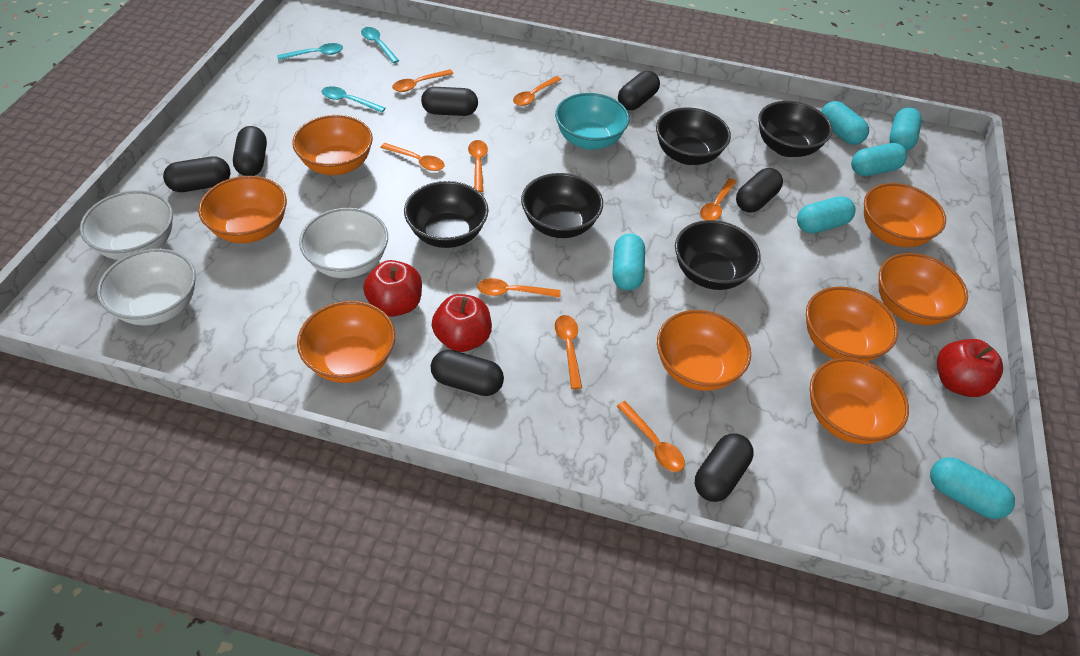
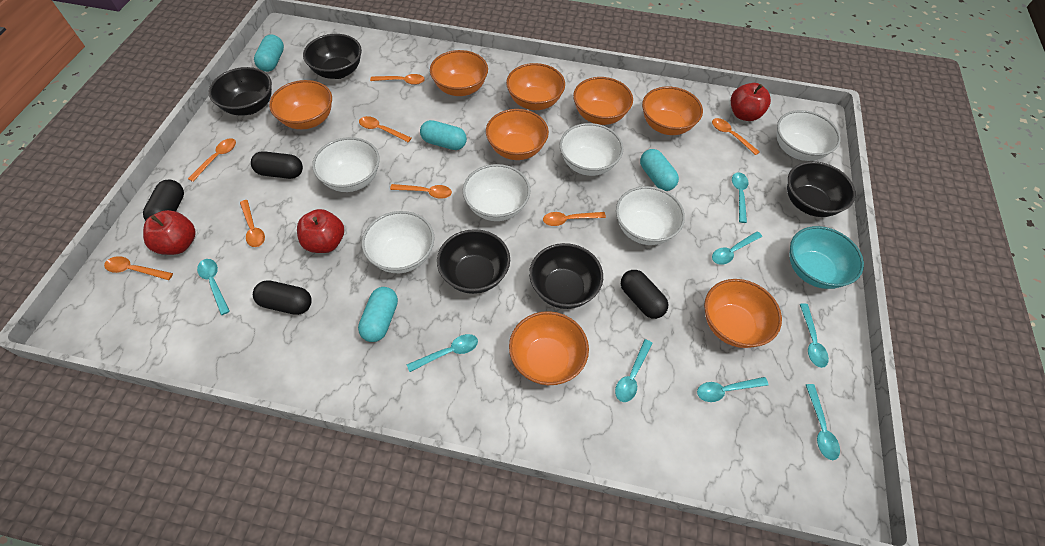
black capsule: [163,156,231,192] [233,126,267,176] [421,87,478,116] [431,350,504,396] [618,71,660,110] [695,433,754,502] [736,168,783,213] = 7 -> [143,180,184,221] [251,151,303,179] [253,280,312,315] [621,270,668,319] = 4
turquoise capsule: [612,234,645,291] [797,196,856,233] [821,101,869,145] [851,143,907,176] [889,107,922,151] [930,457,1015,519] = 6 -> [254,34,284,72] [358,287,398,342] [420,120,467,150] [640,149,679,191] = 4
turquoise spoon: [277,43,343,60] [322,86,385,113] [361,27,399,63] = 3 -> [197,259,230,315] [407,334,478,372] [615,339,653,402] [697,377,769,402] [712,231,762,265] [732,172,748,223] [800,303,829,368] [806,384,840,460] = 8
white bowl: [80,191,173,260] [97,249,196,326] [299,208,388,278] = 3 -> [312,137,380,192] [362,211,435,273] [463,164,530,221] [560,123,623,176] [616,186,685,245] [777,110,841,161] = 6

